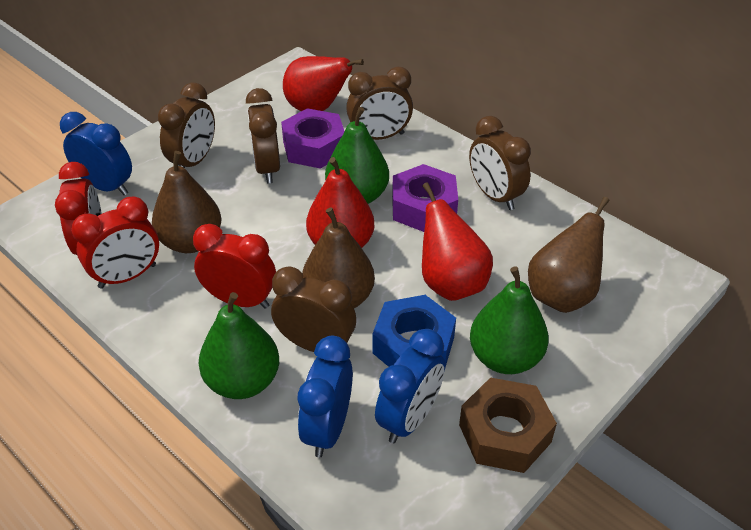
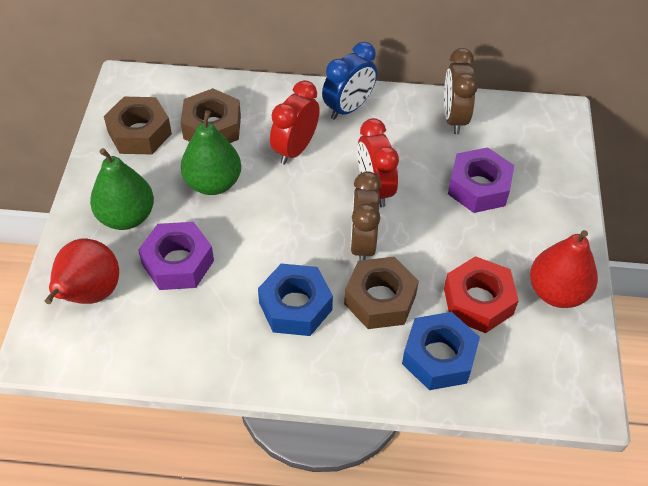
blue clock: [60,112,132,195] [298,336,353,457] [375,329,445,443] = 3 -> [322,42,377,120] = 1
blue nut: [373,295,456,367] = 1 -> [258,263,333,336] [402,312,480,390] = 2
brown clock: [158,83,215,168] [246,88,280,183] [271,266,356,352] [346,67,413,140] [469,116,531,210] = 5 -> [350,172,381,261] [444,48,478,134] = 2
brown nut: [459,378,557,473] = 1 -> [104,97,172,154] [181,88,241,143] [344,257,419,329] = 3
brown pear: [152,151,221,253] [302,207,375,308] [528,197,609,313] = 3 -> none = 0
green pear: [199,292,279,399] [325,107,389,204] [470,267,549,374] = 3 -> [90,148,154,230] [181,110,241,195] = 2
red clock: [55,162,102,255] [71,197,159,289] [193,224,276,309] = 3 -> [270,80,320,165] [357,118,399,207] = 2
red nut: none = 0 -> [444,256,519,333] = 1
red pear: [283,56,364,111] [306,157,374,248] [422,182,493,301] = 3 -> [45,239,119,304] [530,230,598,308] = 2

